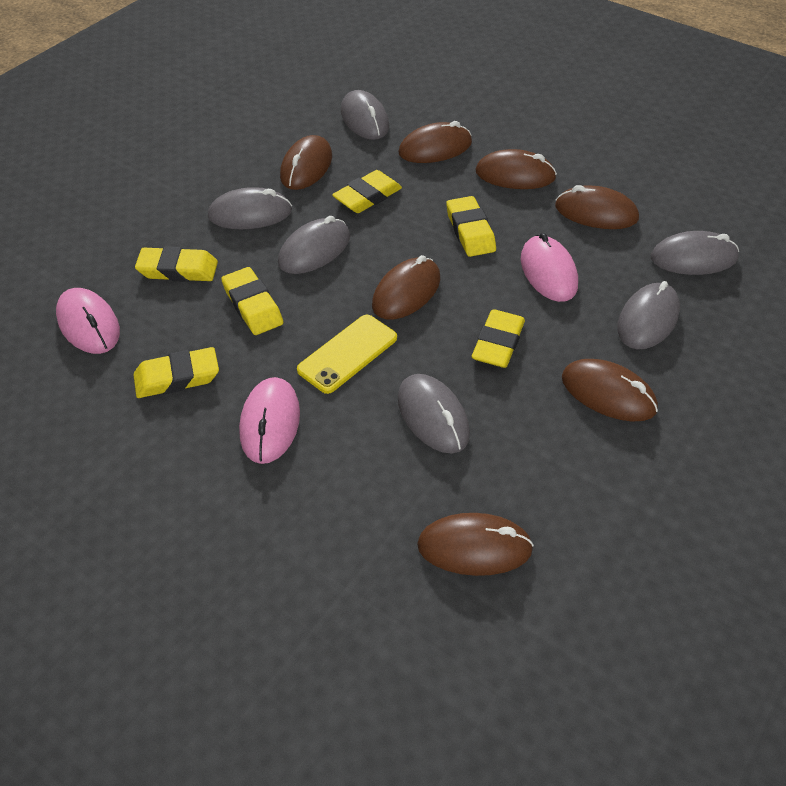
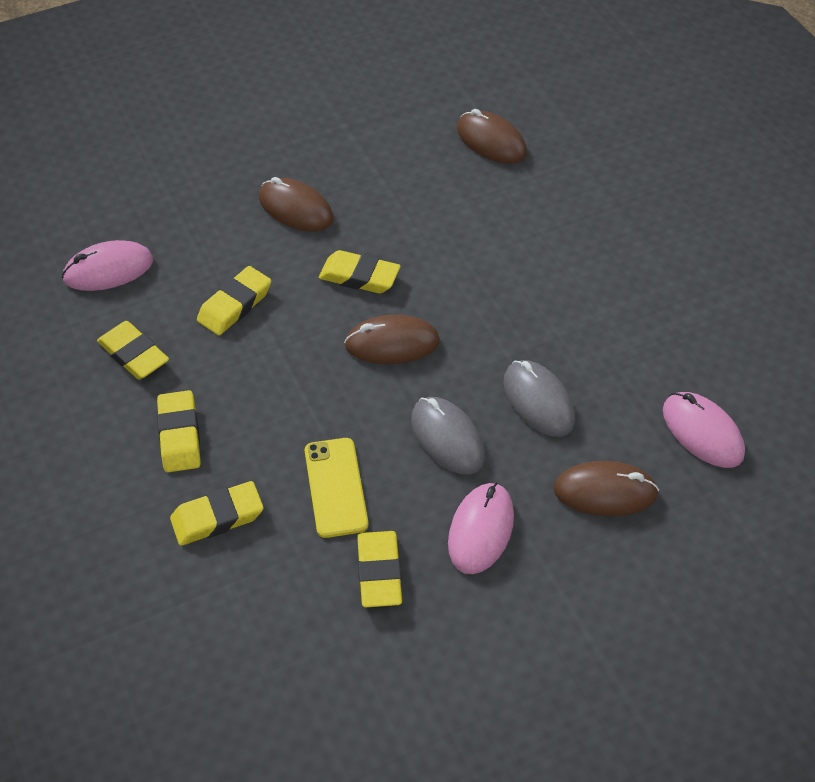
brown mouse: [280,135,332,190] [372,255,440,320] [398,121,472,163] [417,513,534,576] [475,149,557,189] [555,185,639,229] [562,359,658,422] = 7 -> [259,177,334,231] [344,315,440,364] [457,109,527,164] [553,461,659,516] = 4
grey mouse: [208,187,292,229] [278,216,350,274] [341,90,389,140] [398,374,470,453] [618,281,680,349] [651,231,739,275] = 6 -> [411,397,485,475] [503,360,575,437] = 2

